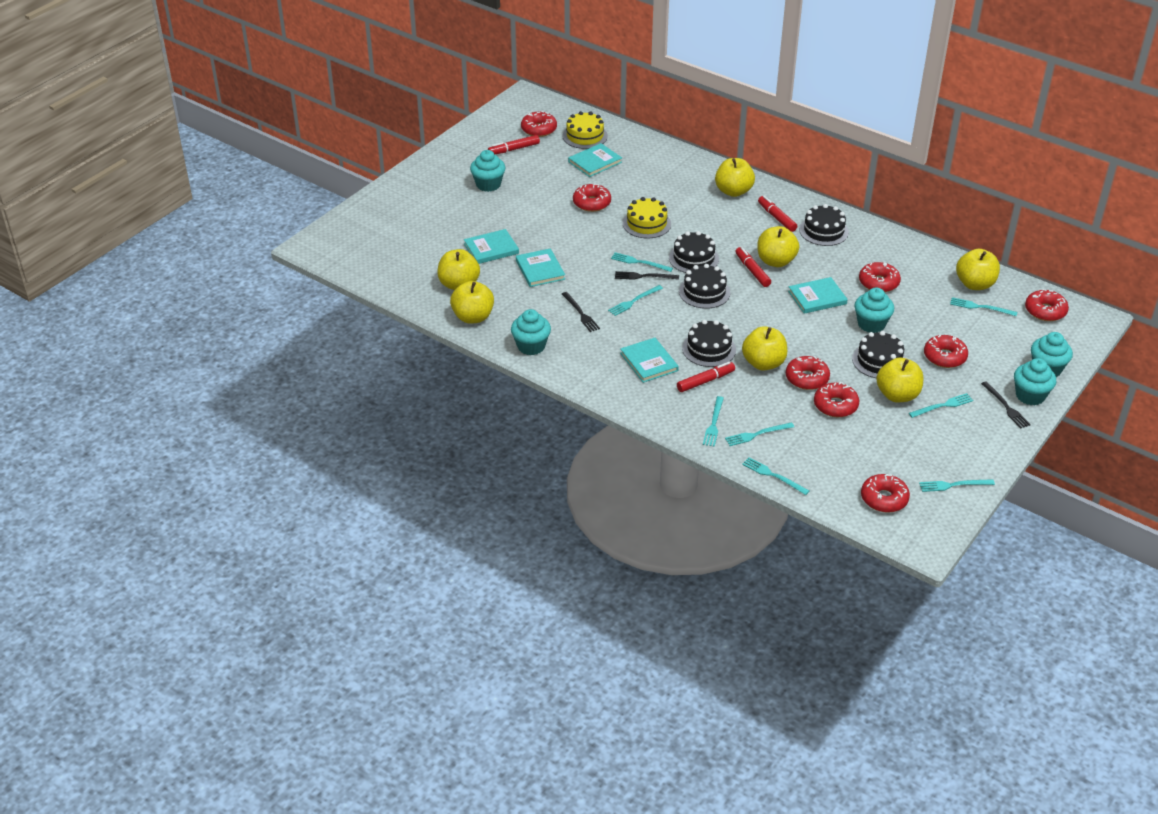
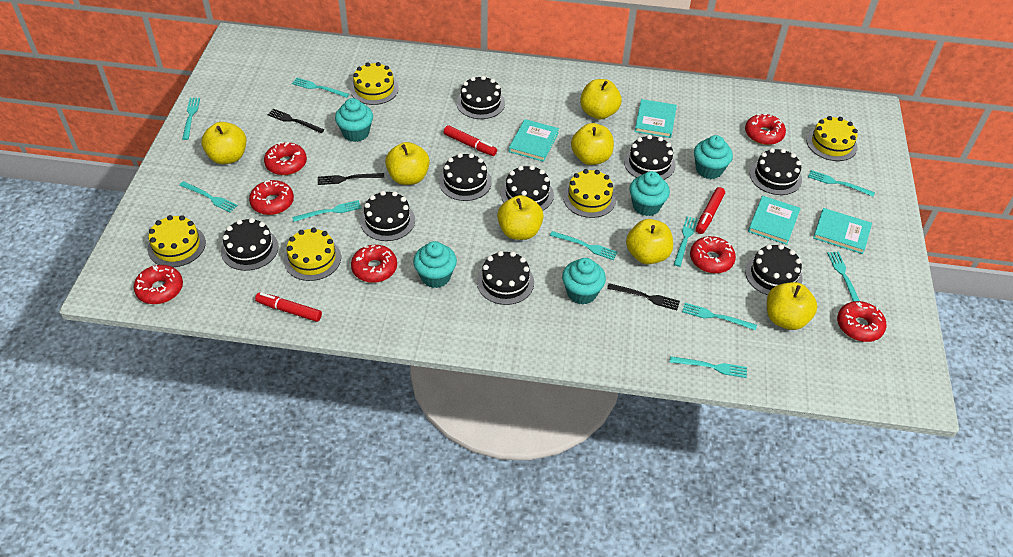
black cake: [669,231,719,273] [679,264,731,309] [682,320,736,367] [799,204,849,246] [852,331,906,378] = 5 -> [221,218,279,271] [360,191,415,241] [439,153,492,201] [456,76,505,119] [477,251,534,305] [501,165,554,210] [624,135,676,180] [745,244,802,295] [750,148,802,195] = 9
red donut: [521,111,557,137] [573,184,611,212] [786,356,830,390] [814,382,859,417] [859,262,901,292] [861,474,910,513] [924,335,968,368] [1025,289,1069,321] = 8 -> [134,265,183,304] [249,180,294,215] [264,142,307,175] [351,245,397,283] [690,236,736,274] [745,114,786,145] [837,301,886,342] = 7
red marker: [488,135,540,154] [677,362,735,392] [735,247,771,287] [758,196,797,232] = 4 -> [255,292,322,322] [444,125,497,156] [696,187,725,234] = 3
turquoise book: [464,229,519,264] [516,248,565,287] [568,143,622,177] [620,338,679,383] [788,277,848,314] = 5 -> [509,119,559,162] [635,99,677,138] [748,196,801,245] [813,208,872,254] = 4
turquoise fork: [608,285,663,316] [611,252,673,272] [703,396,724,447] [725,422,794,446] [742,457,809,495] [909,393,974,418] [919,479,995,492] [950,297,1017,316] = 8 -> [179,181,238,213] [182,98,200,140] [292,78,349,98] [292,200,361,222] [550,231,618,260] [670,356,747,378] [674,216,698,267] [682,303,757,330] [808,170,875,196] [827,251,860,302] = 10
yellow cake: [562,111,608,149] [623,197,671,239] = 2 -> [148,215,206,267] [284,228,341,281] [350,62,399,105] [563,169,616,218] [807,116,858,161] = 5

